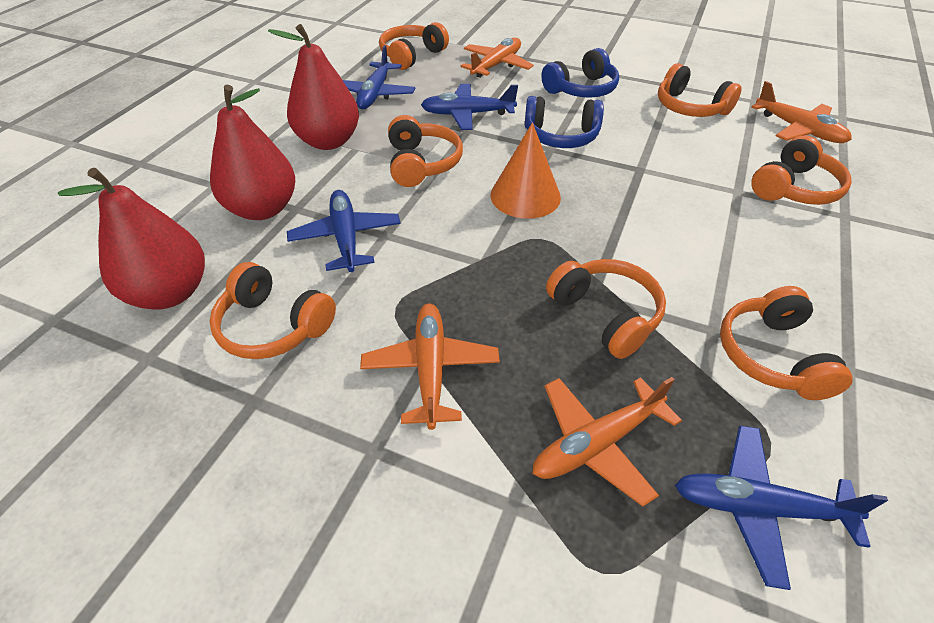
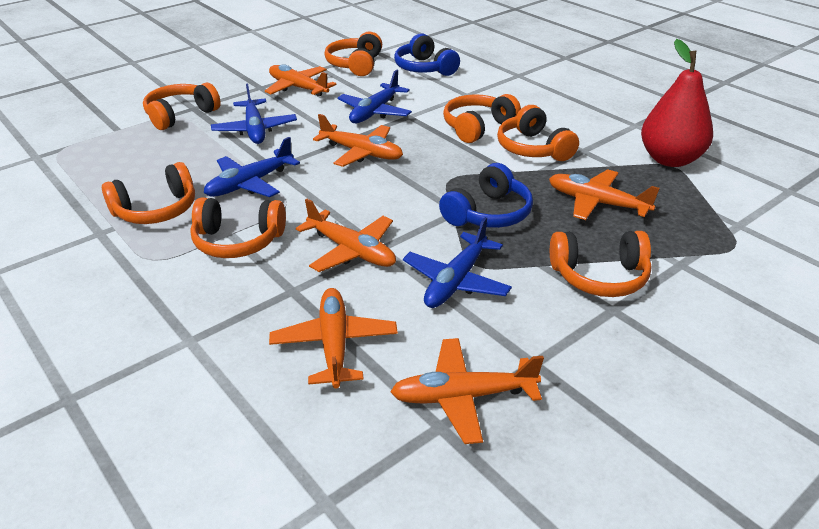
orange cone: [491,122,561,219] = 1 -> none = 0
orange plane: [360,304,500,430] [461,38,534,78] [533,377,682,507] [751,81,852,143] = 4 -> [265,64,337,97] [269,288,398,389] [296,198,396,272] [313,114,403,167] [390,338,544,444] [549,169,660,220] = 6
red pear: [58,168,205,310] [210,85,295,220] [268,24,359,150] = 3 -> [641,39,713,167] = 1

